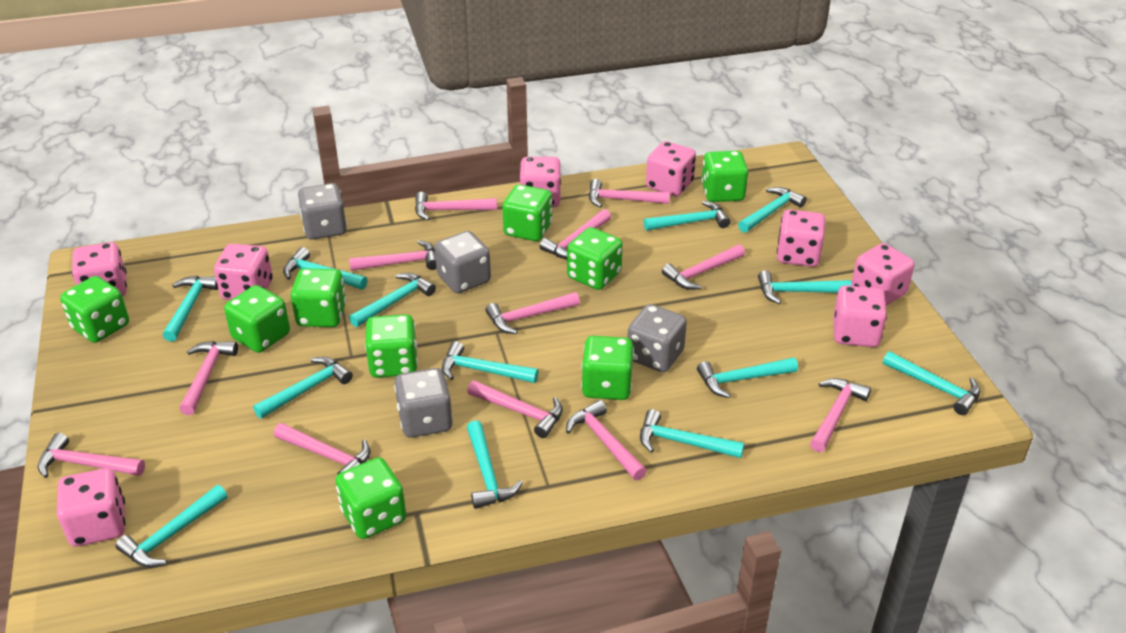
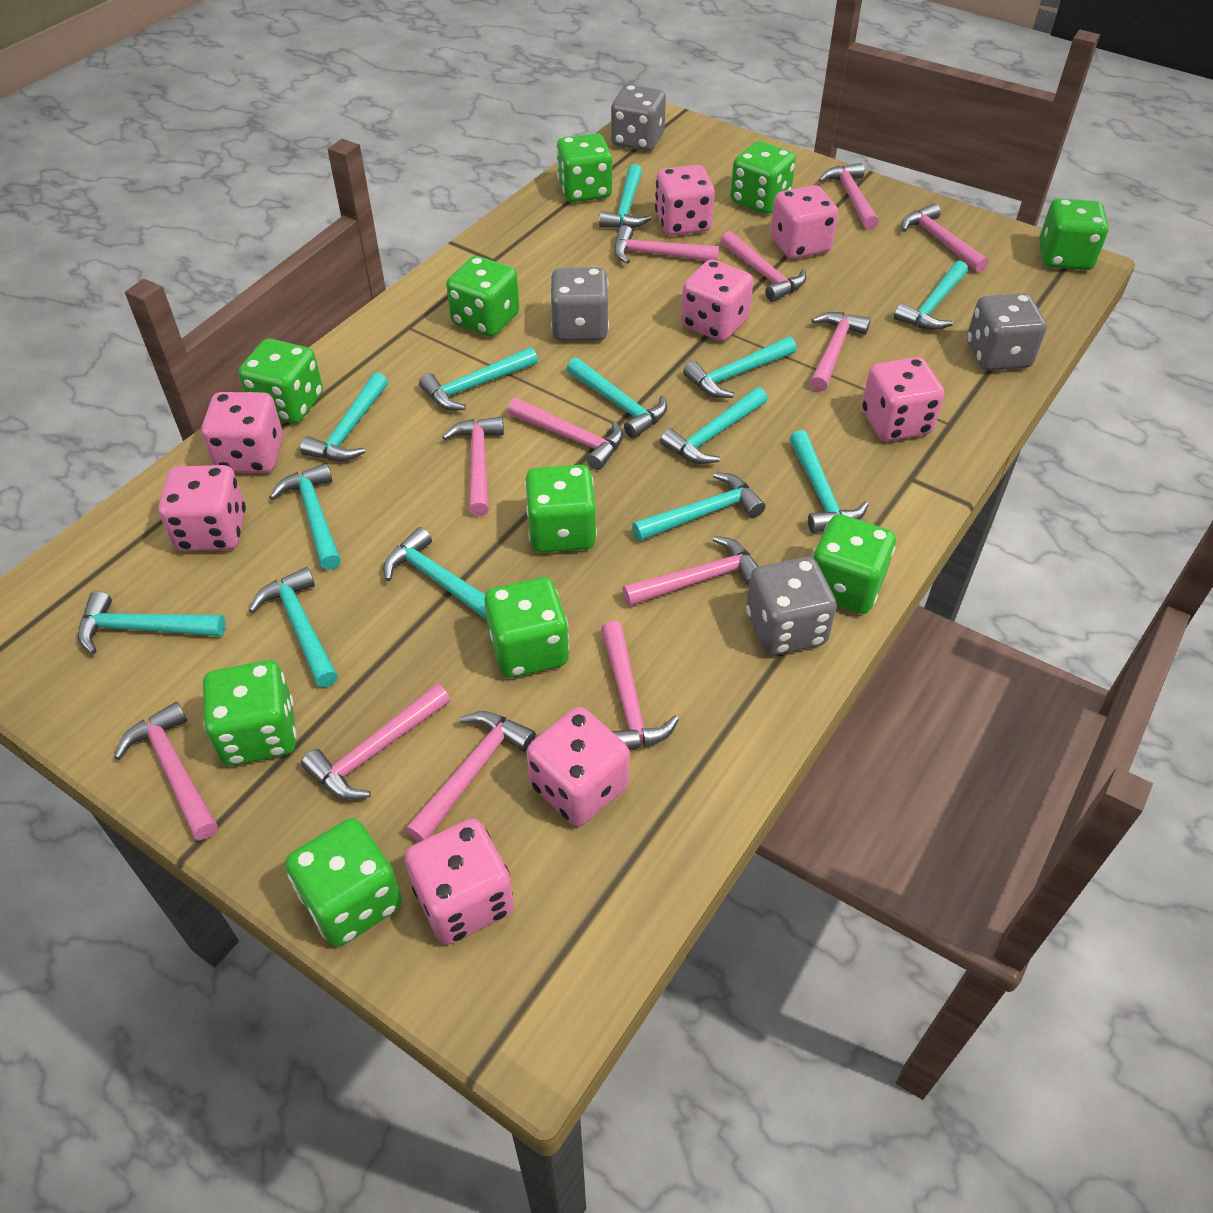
green dice: [60,276,129,343] [224,285,290,353] [291,268,346,327] [335,457,406,539] [365,314,418,378] [502,184,552,241] [567,227,623,290] [581,336,634,400] [701,151,748,202] = 9 -> [203,660,296,766] [238,339,323,423] [285,818,402,947] [446,256,520,337] [484,577,569,678] [525,465,597,553] [556,133,612,202] [730,141,796,214] [812,514,896,614] [1039,198,1109,270] = 10

